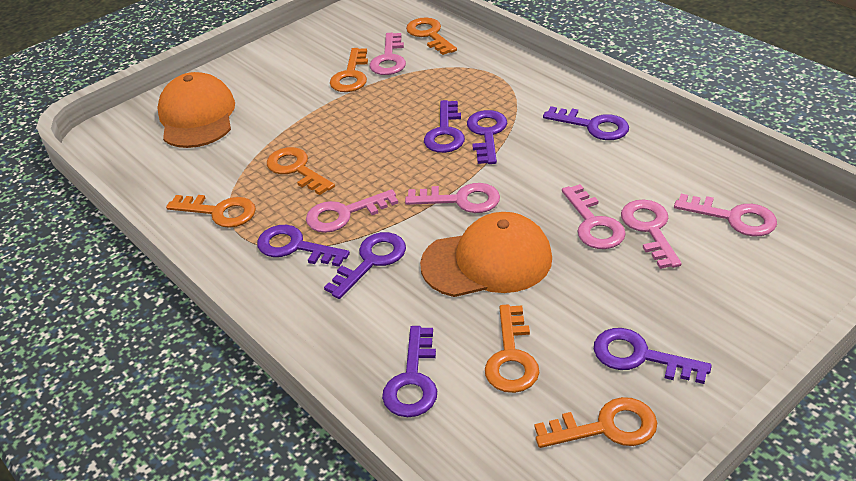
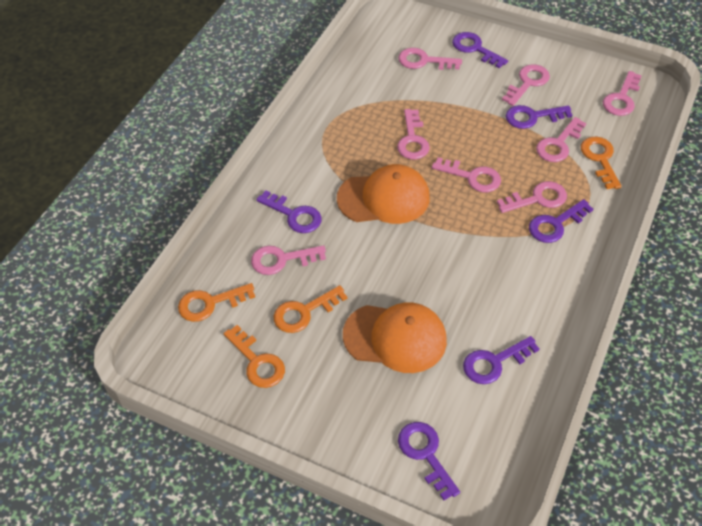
orange key: [166,195,256,228] [267,147,335,195] [330,48,368,92] [406,17,457,55] [485,305,539,393] [534,397,657,448] = 6 -> [178,283,255,322] [223,325,285,388] [274,285,347,333] [581,137,622,189] = 4
pink key: [306,189,398,233] [369,33,406,75] [405,183,500,213] [562,184,626,249] [621,199,682,269] [674,194,777,236] = 6 -> [251,245,326,275] [397,109,430,160] [398,48,462,70] [432,157,501,192] [497,181,567,213] [502,64,550,106] [536,117,586,162] [603,71,642,116] = 8
purple key: [257,225,350,267] [324,232,406,299] [382,326,437,417] [424,100,465,153] [467,110,507,164] [543,106,629,140] [594,328,712,384] = 7 -> [256,190,322,233] [398,422,460,500] [452,32,508,68] [463,336,539,384] [506,105,572,129] [529,199,593,243] = 6

